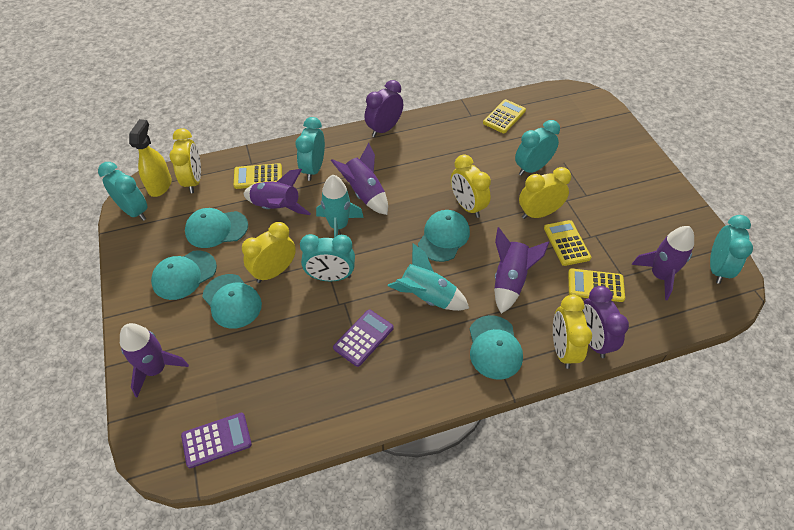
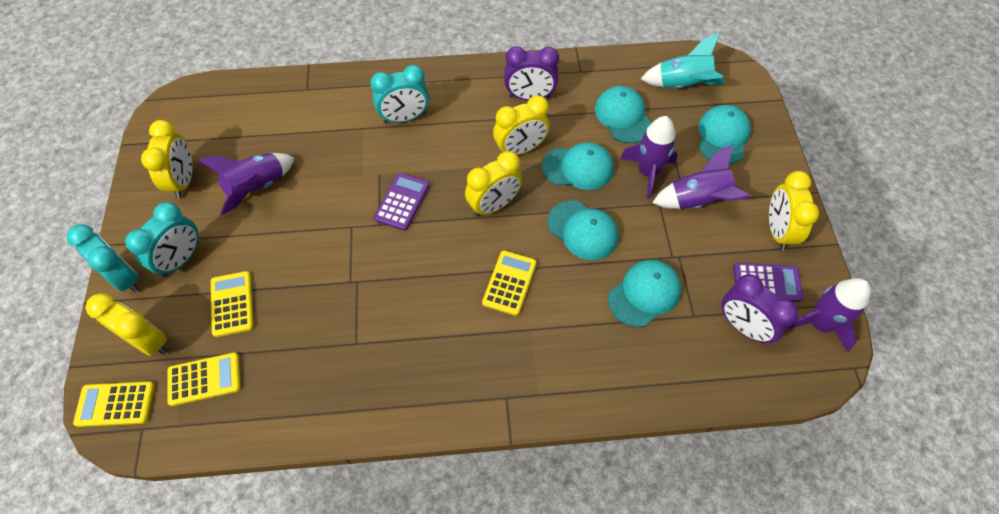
purple rocket: [120,323,189,397] [243,169,311,215] [331,143,388,215] [494,227,549,314] [632,226,694,300] = 5 -> [198,153,294,215] [620,116,678,199] [652,144,751,209] [788,278,871,352] = 4
turquoise clock: [98,162,148,221] [296,117,325,181] [300,234,355,281] [515,120,560,176] [710,215,753,284] = 5 -> [66,224,140,293] [125,202,199,277] [370,65,429,123] = 3
turquoise rocket: [316,175,364,238] [388,243,469,311] = 2 -> [641,33,725,89] = 1
yellow spray bottle: [129,119,172,197] = 1 -> none = 0

